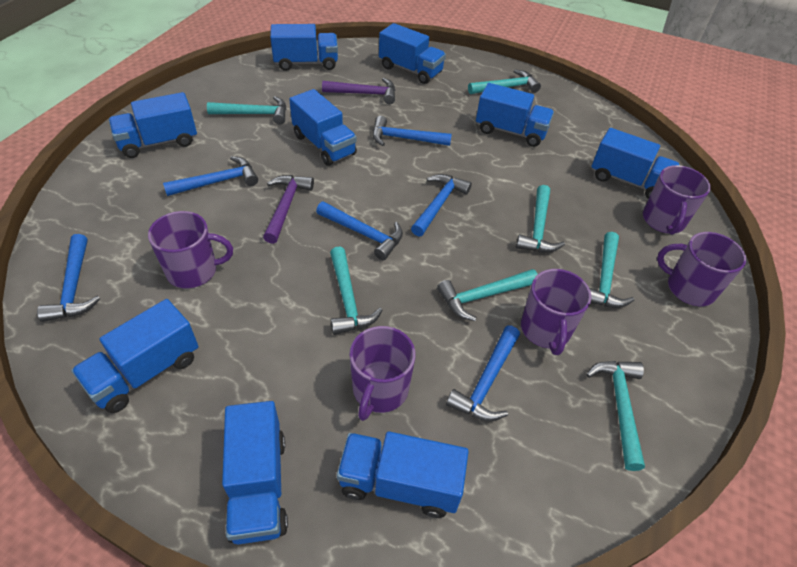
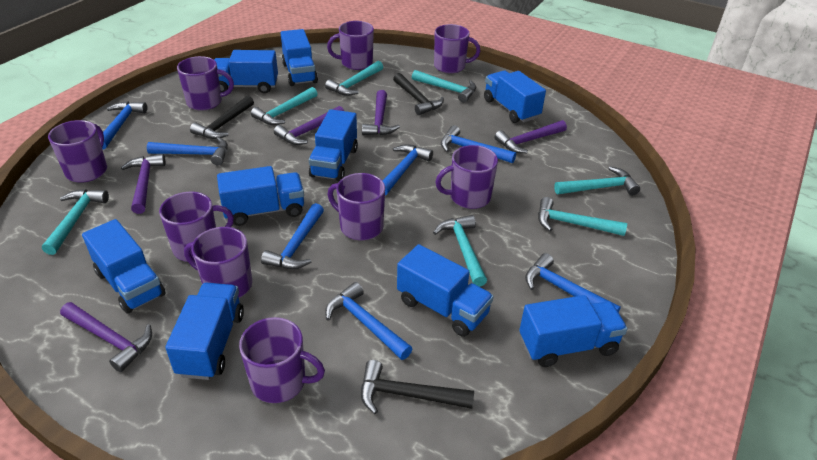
black hammer: none = 0 -> [190,96,254,139] [361,360,474,414] [393,73,444,115] = 3
blue hammer: [37,234,100,322] [163,156,258,196] [316,201,403,260] [373,116,452,146] [411,174,472,236] [446,326,520,421] = 6 -> [102,101,147,150] [147,137,228,166] [261,203,324,269] [325,282,412,360] [383,144,433,195] [441,125,516,163] [525,253,621,313] = 7
purple hammer: [263,175,314,244] [322,78,395,104] = 2 -> [60,302,152,372] [121,154,165,214] [274,106,344,145] [362,90,400,135] [494,120,567,153] = 5
purple mug: [148,211,233,289] [350,326,416,421] [521,269,591,355] [643,165,711,235] [657,232,746,306] = 5 -> [48,120,107,183] [159,191,234,262] [177,56,234,111] [184,227,252,298] [239,317,325,403] [327,21,374,70] [328,173,385,240] [434,24,480,73] [435,145,498,209] = 9

